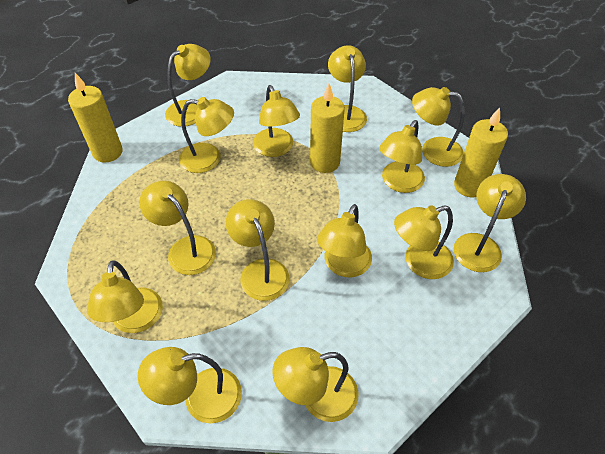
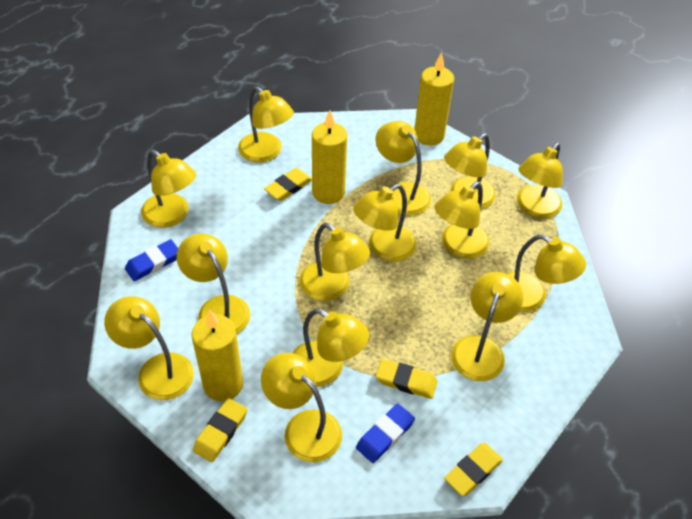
blue eraser: none = 0 -> [125,239,178,281] [356,404,415,463] = 2
yellow eraser: none = 0 -> [193,398,247,462] [264,168,312,201] [376,359,438,399] [444,443,503,496] = 4

